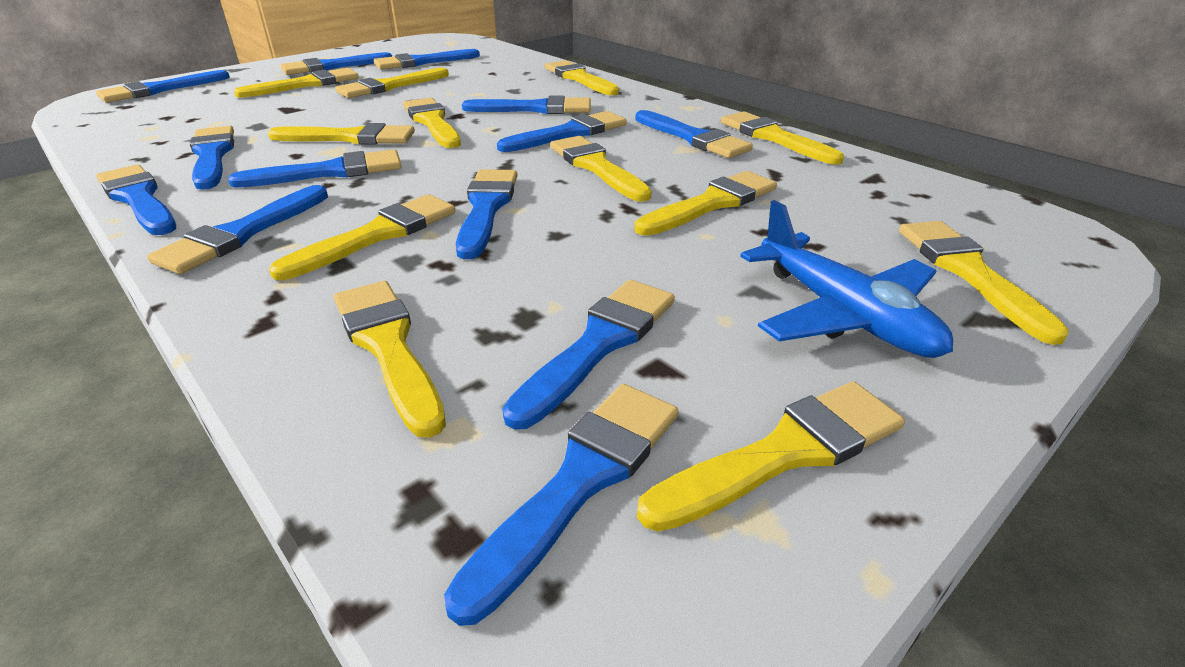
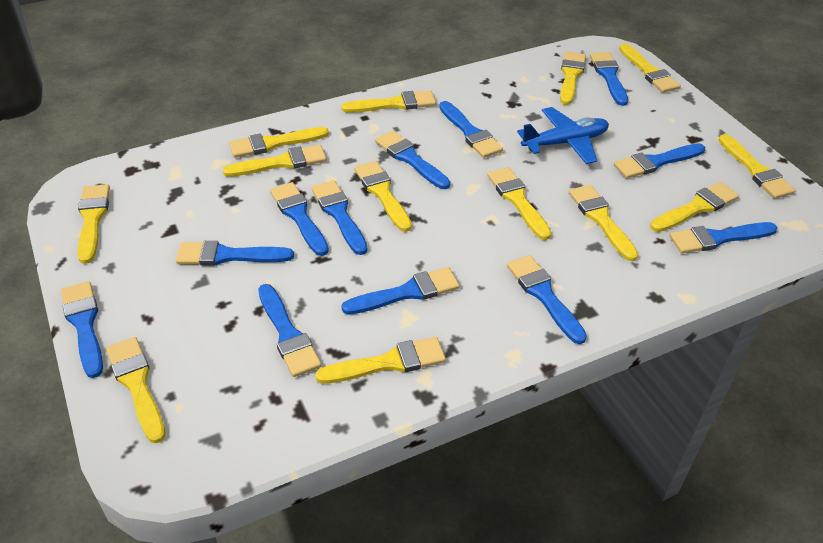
blue brush: [96,70,230,103] [96,165,176,235] [147,185,328,274] [190,126,234,190] [228,150,401,188] [280,52,392,75] [374,49,480,70] [444,384,678,626] [456,169,518,259] [462,96,591,114] [497,111,627,152] [502,280,675,430] [635,110,753,158] = 13 -> [61,281,103,378] [176,241,294,266] [258,284,322,377] [270,182,329,256] [311,180,368,255] [341,267,460,315] [375,131,450,189] [439,101,503,158] [507,255,587,344] [590,52,628,106] [614,143,705,178] [670,222,778,253] = 12
yellow brush: [234,68,359,98] [268,123,415,145] [269,194,455,280] [334,281,446,438] [335,68,449,98] [403,98,461,148] [545,60,619,95] [550,136,652,202] [635,171,777,236] [637,381,905,532] [721,111,844,165] [899,221,1069,345] = 12 -> [78,184,110,264] [106,337,165,443] [223,145,327,177] [229,127,329,158] [315,337,446,384] [341,90,436,113] [354,161,412,232] [487,167,551,240] [560,52,586,105] [569,185,638,261] [619,43,681,93] [650,182,739,232] [718,134,795,199] = 13

